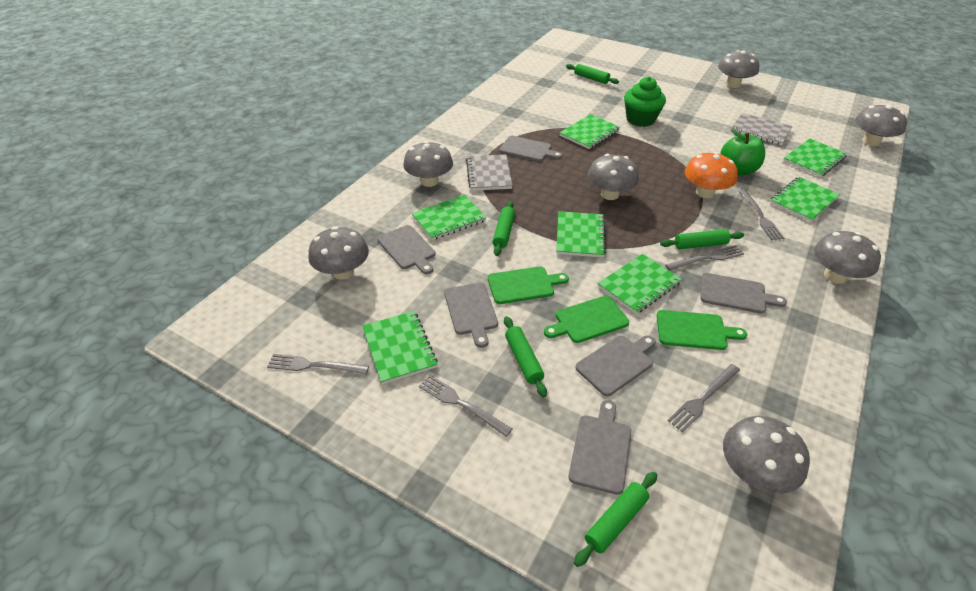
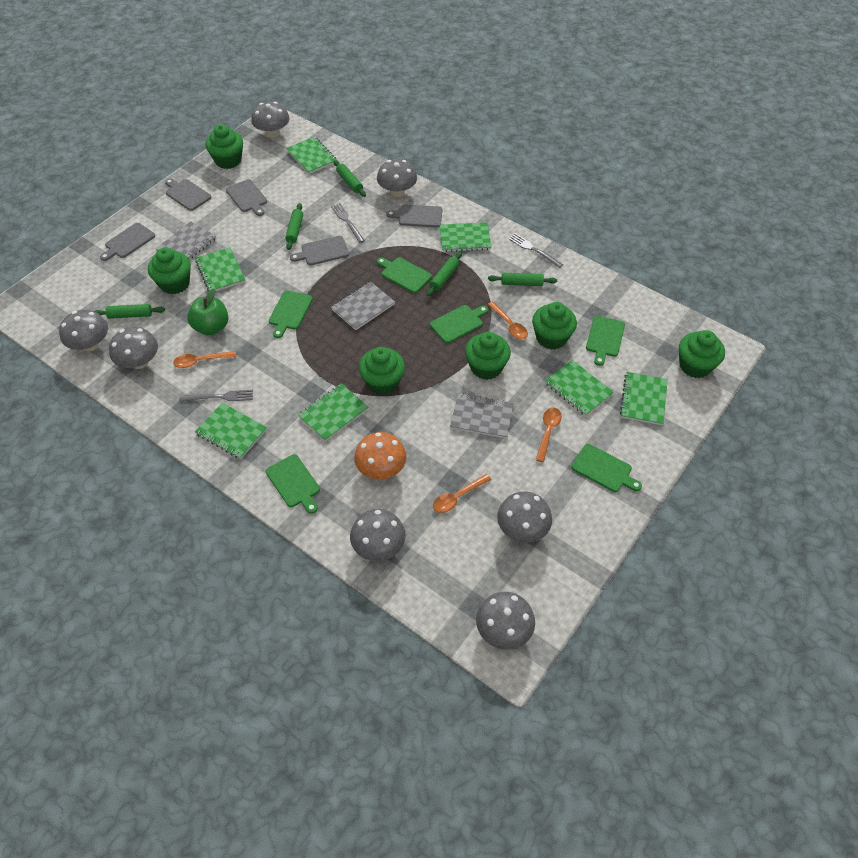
green cupcake: [624,76,666,127] = 1 -> [148,247,191,294] [206,124,243,169] [359,347,405,395] [465,332,511,380] [532,302,577,350] [679,330,725,378] = 6
green cutting board: [488,266,569,304] [544,296,629,343] [657,310,747,350] = 3 -> [266,454,320,514] [269,290,313,338] [377,258,432,293] [430,305,488,343] [571,444,642,492] [586,316,625,366] = 6
grey cutting board: [377,225,435,274] [444,283,498,348] [499,136,563,162] [568,400,631,495] [575,335,656,396] [700,273,787,314] = 6 -> [100,223,155,261] [165,178,212,211] [226,179,267,216] [290,236,349,265] [386,204,442,227] = 5
grey fork: [267,354,369,374] [419,375,512,437] [665,245,744,271] [667,364,740,433] [739,190,784,240] = 5 -> [179,390,253,402] [331,203,365,243] [509,233,563,268] = 3
grey notebook: [466,155,513,191] [731,113,793,145] = 2 -> [155,221,216,260] [331,282,395,330] [450,393,514,438] = 3
orange spoon: none = 0 -> [173,351,236,368] [433,474,491,513] [487,301,528,339] [536,407,562,462] = 4

